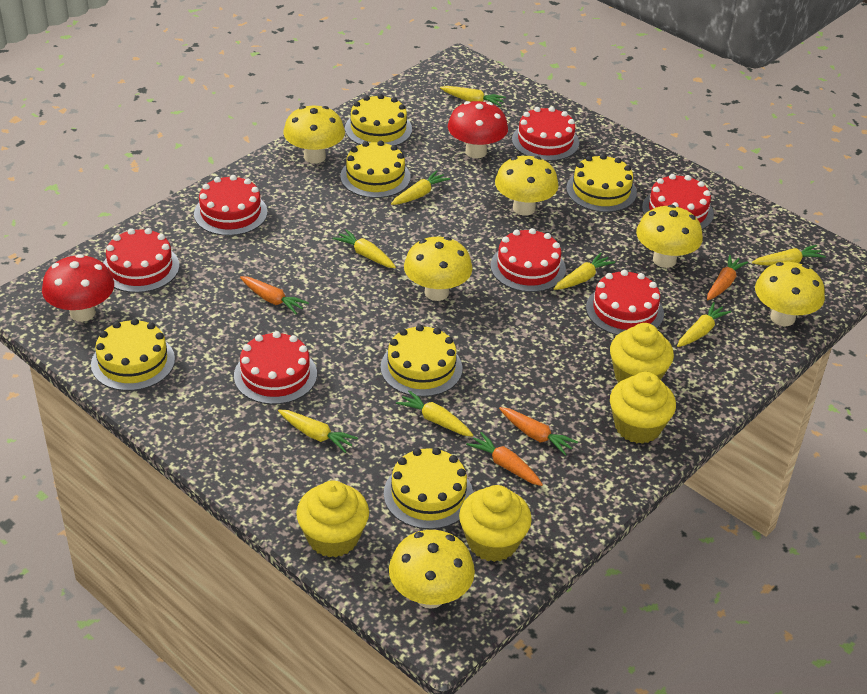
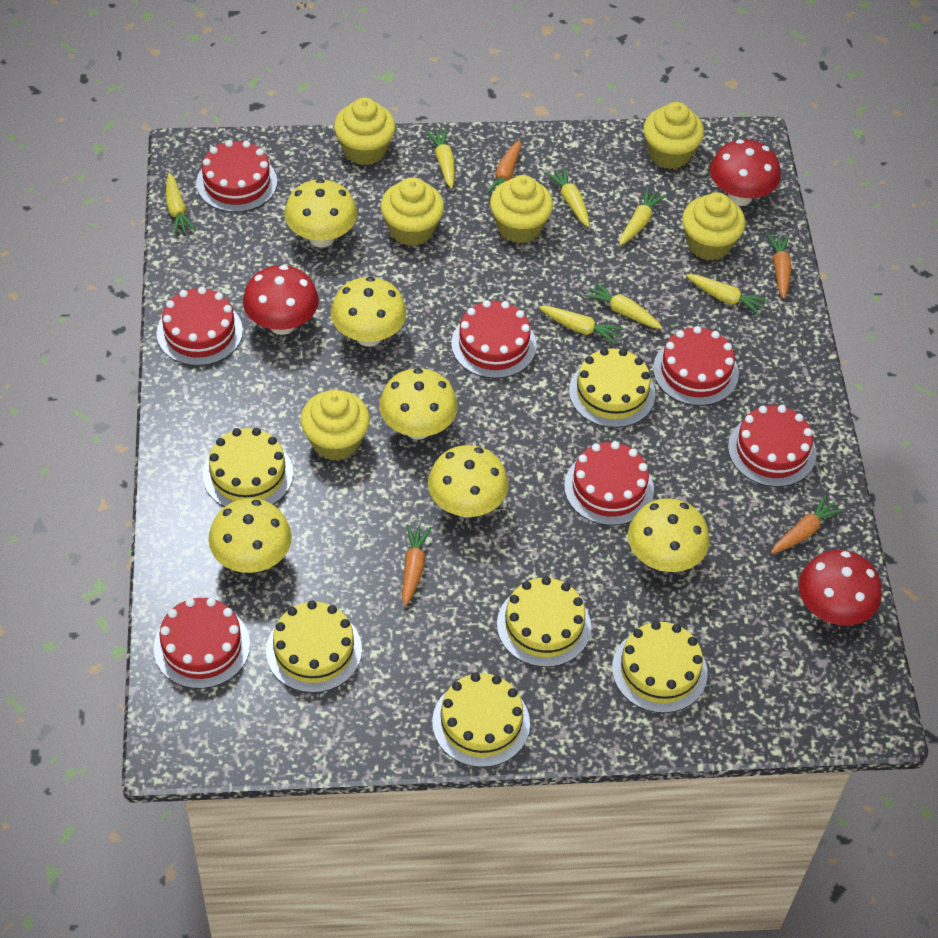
red mushroom: [42,254,114,322] [448,101,508,158] = 2 -> [243,265,319,335] [710,139,781,206] [799,550,882,625] = 3
yellow carrot: [278,410,358,453] [332,229,396,268] [391,170,450,205] [396,390,473,437] [440,86,506,107] [554,252,615,290] [677,302,731,347] [752,245,826,266] = 8 -> [166,173,196,235] [426,128,455,189] [539,306,623,344] [545,167,590,227] [584,281,663,329] [619,188,666,246] [686,274,768,315] = 7
yellow cupcake: [296,480,369,557] [459,485,532,562] [610,323,674,383] [610,372,676,444] = 4 -> [301,390,370,461] [334,98,396,165] [381,177,444,246] [490,175,553,243] [643,102,704,169] [682,192,746,261] = 6

